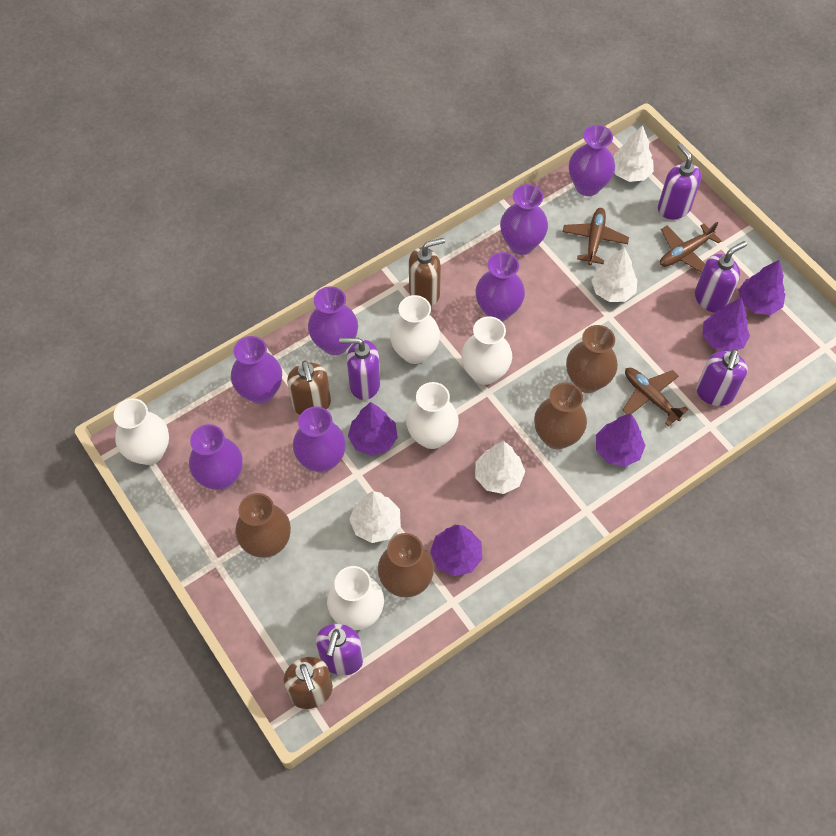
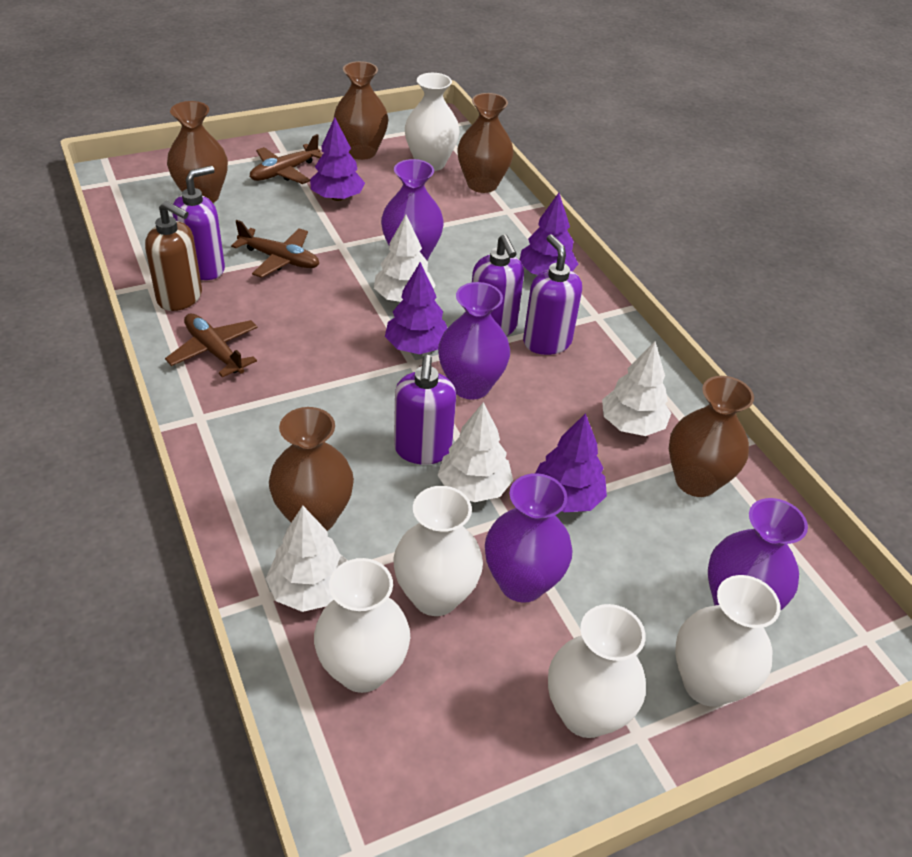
brown soap dispenser: [284,657,333,709] [287,361,331,415] [409,238,445,306] = 3 -> [145,201,202,311] = 1
brown vase: [235,493,291,558] [378,533,434,597] [534,382,587,449] [566,325,618,393] = 4 -> [167,101,228,203] [269,407,354,531] [334,61,388,160] [457,93,514,193] [669,376,754,497] = 5
purple soap dispenser: [316,624,363,675] [339,338,380,400] [658,143,702,219] [695,241,747,312] [696,349,748,406] = 5 -> [172,166,225,280] [394,355,456,465] [472,234,524,336] [523,234,582,355] = 4
purple tree: [348,402,398,456] [430,525,482,576] [596,414,646,467] [702,297,750,352] [738,260,785,315] = 5 -> [310,117,365,201] [385,262,447,354] [520,193,578,275] [536,413,607,512] = 4
purple vase: [189,424,243,490] [231,336,282,404] [293,406,346,473] [308,286,358,355] [475,252,525,321] [500,184,548,255] [569,125,615,196] = 7 -> [381,159,444,260] [438,282,510,400] [485,473,573,603] [708,498,808,611] = 4

